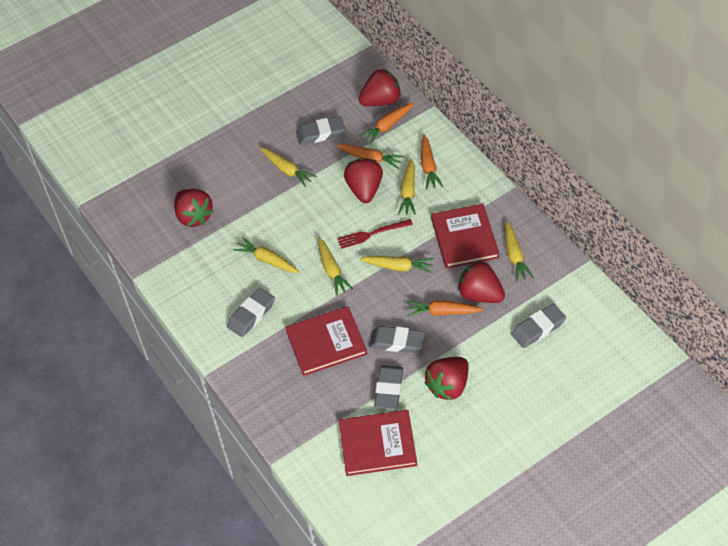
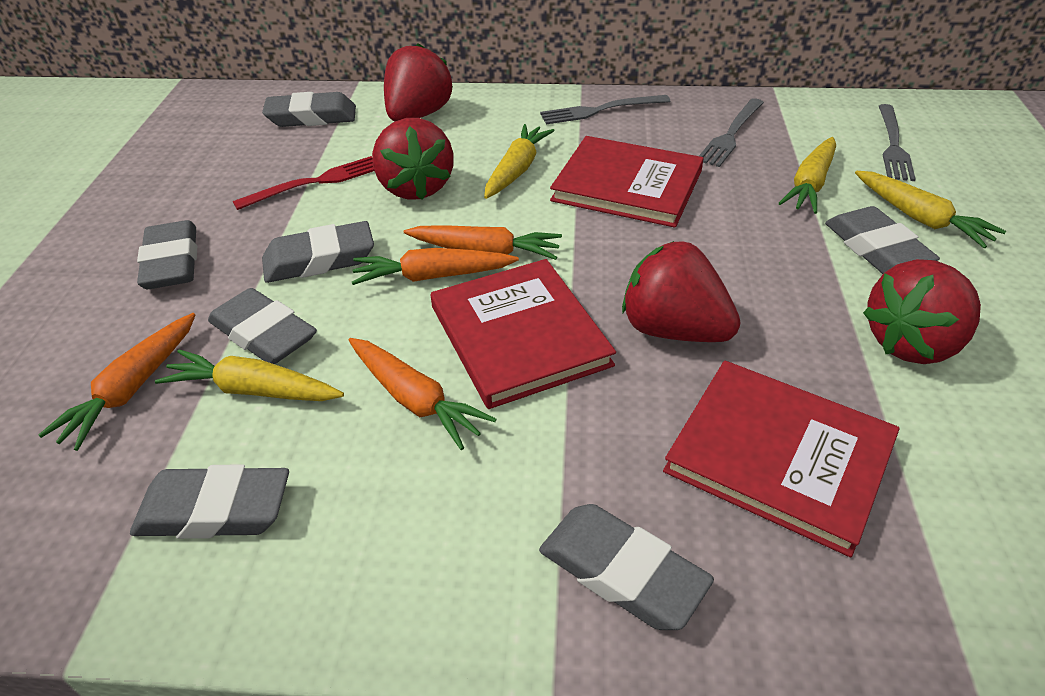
grey eraser: [227,288,275,337] [296,116,345,145] [369,326,424,353] [374,365,403,410] [511,304,566,348] = 5 -> [130,464,289,539] [137,220,197,289] [208,288,317,364] [262,92,356,127] [262,221,374,283] [539,504,714,630] [825,206,940,274] = 7
grey fork: none = 0 -> [540,95,671,124] [699,98,764,167] [879,104,916,181] = 3
red strawberry: [174,189,213,227] [344,158,383,203] [359,69,401,106] [424,357,468,400] [458,260,505,303] = 5 -> [372,118,454,200] [384,43,453,121] [622,241,741,342] [863,259,981,364] = 4
yellow carrot: [233,237,299,273] [260,148,317,187] [318,237,353,296] [359,256,434,273] [398,158,416,215] [505,221,534,282] = 6 -> [155,349,344,401] [484,124,555,199] [779,137,836,214] [855,171,1006,248] = 4

